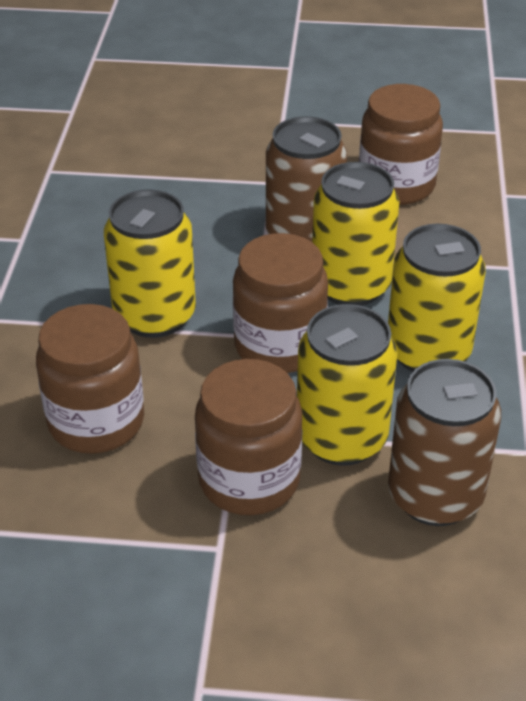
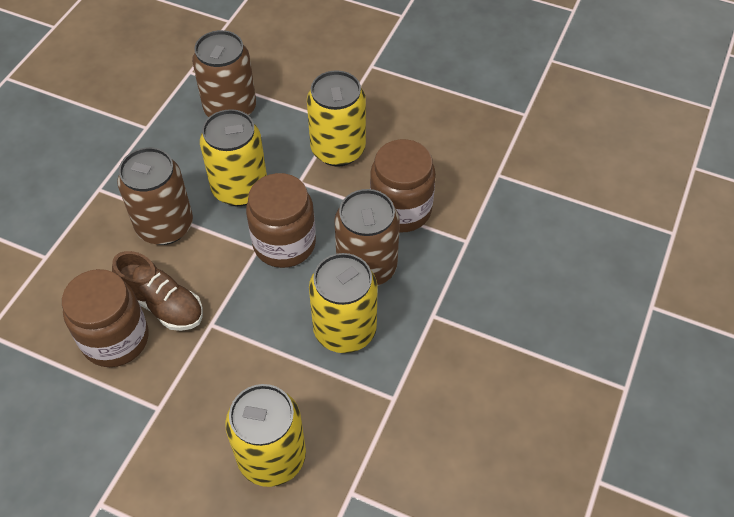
brown can: [266,116,347,242] [388,359,501,526] = 2 -> [117,147,193,245] [192,30,256,117] [334,189,400,286] = 3
brown jar: [36,304,144,454] [195,359,303,515] [233,233,328,373] [359,84,443,205] = 4 -> [62,269,149,367] [246,173,316,268] [370,139,436,233] = 3
brown shoe: none = 0 -> [112,251,203,331] = 1

